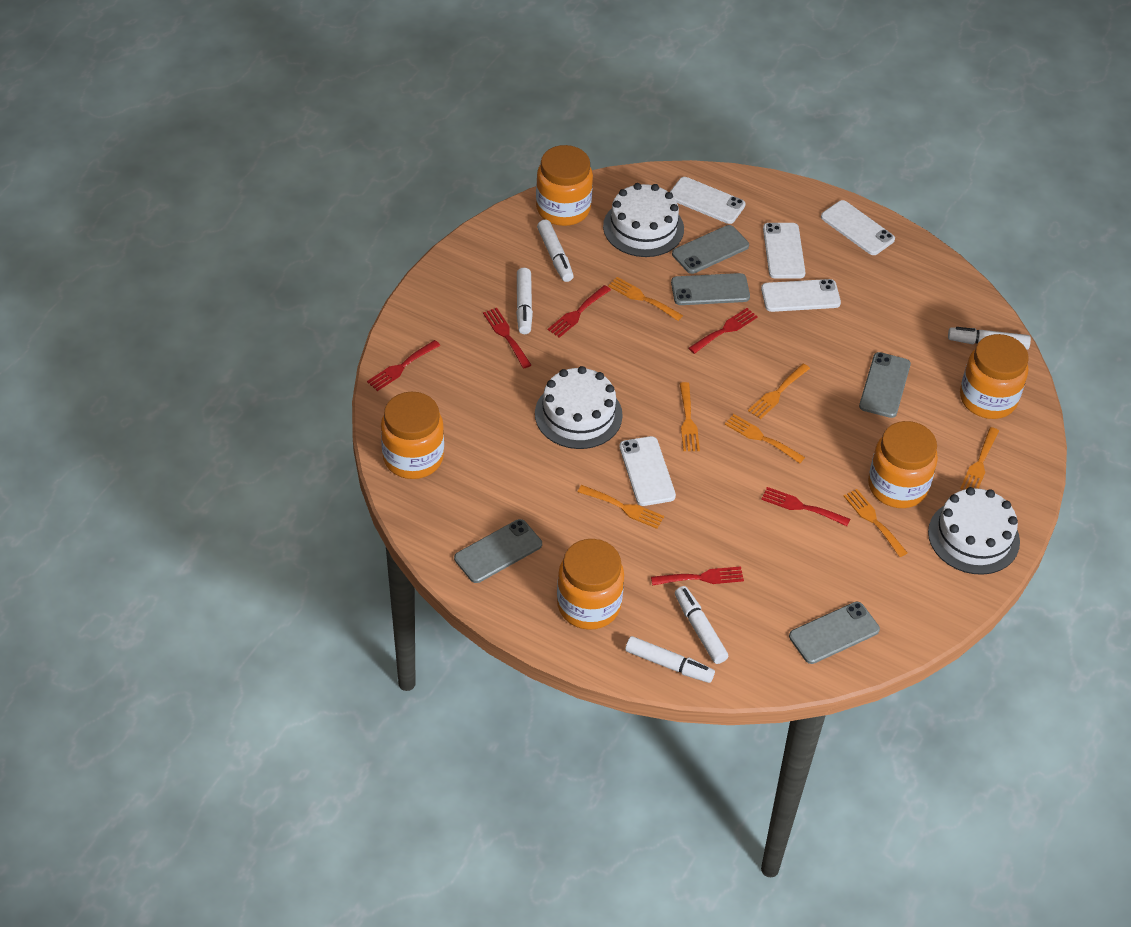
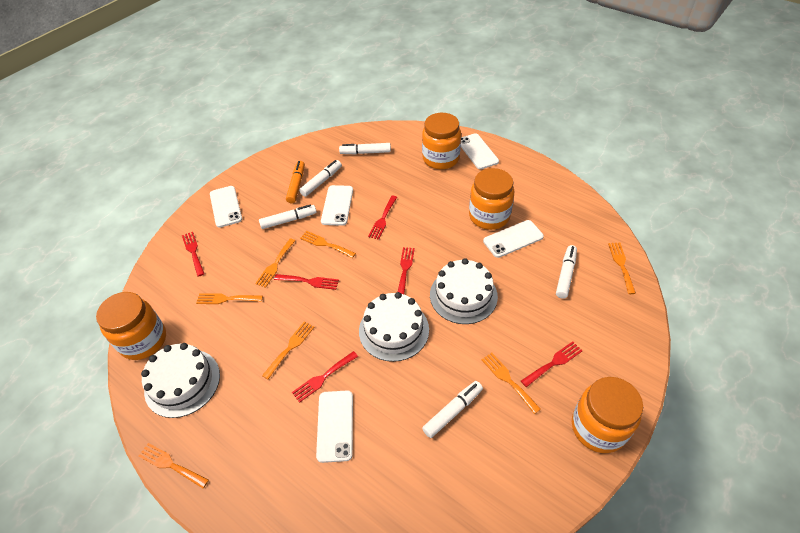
grey phone: [454,519,542,583] [671,273,750,305] [672,225,749,274] [789,602,880,664] [859,352,911,418] = 5 -> none = 0
orange jar: [381,392,444,479] [536,145,593,226] [557,539,624,630] [868,421,938,508] [960,334,1028,419] = 5 -> [96,292,166,360] [422,113,461,169] [469,168,514,230] [572,377,643,453] = 4
orange marker: none = 0 -> [286,161,305,203] = 1

